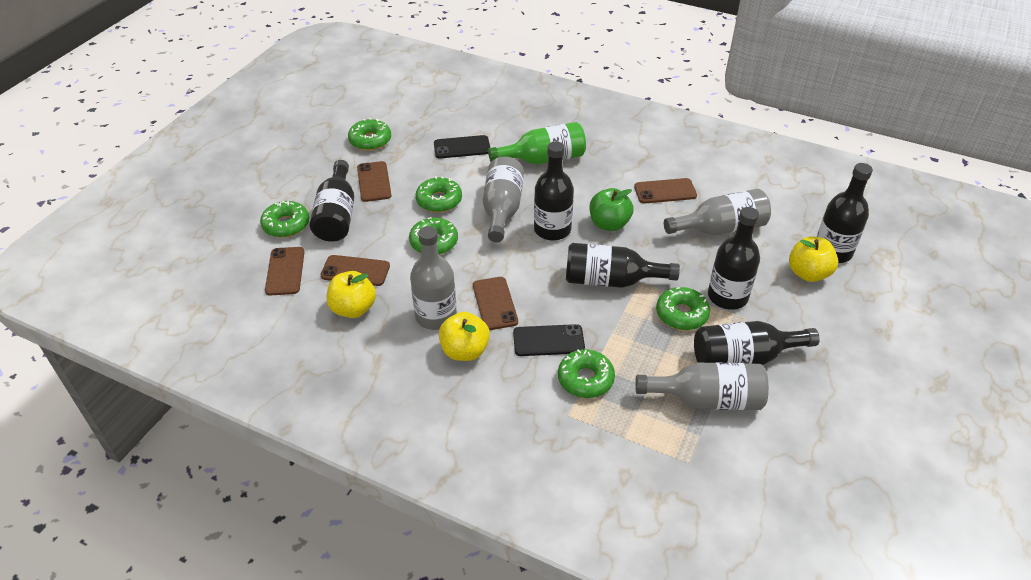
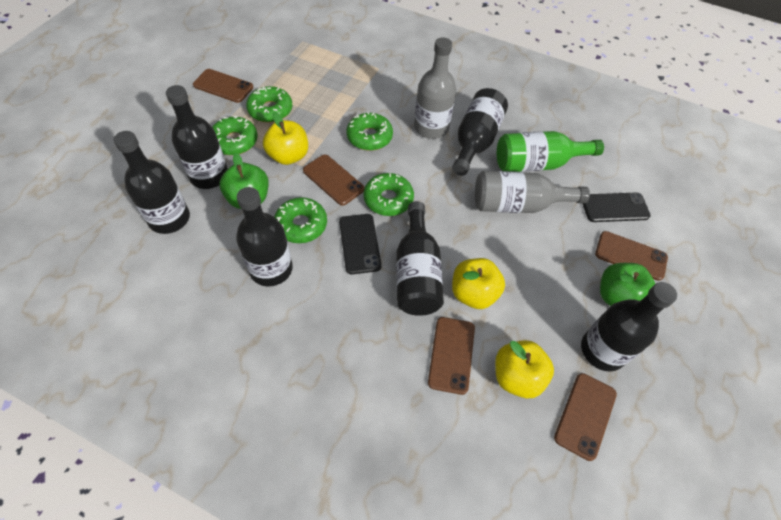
green apple: [590,188,634,231] = 1 -> [219,153,269,209] [600,263,655,306] = 2
green donut: [260,201,309,238] [348,118,391,151] [409,217,458,255] [415,176,462,213] [558,350,615,398] [656,287,710,330] = 6 -> [212,115,258,155] [246,86,292,123] [274,197,327,243] [346,112,393,151] [363,173,414,216] = 5
grey bottle: [410,226,457,330] [483,156,524,242] [635,362,769,410] [664,189,771,235] = 4 -> [414,37,456,139] [475,171,590,213] = 2

